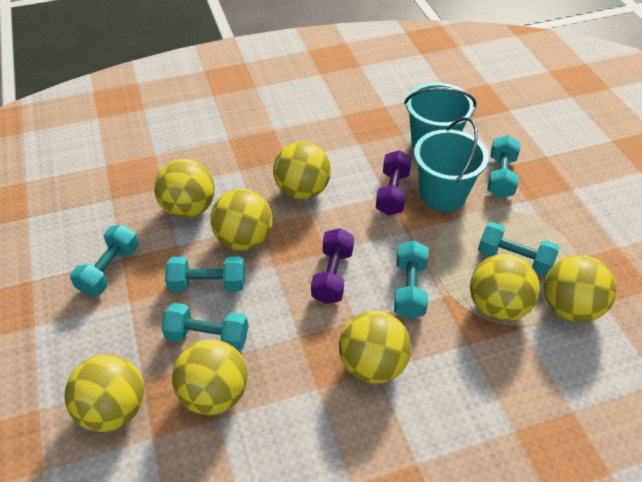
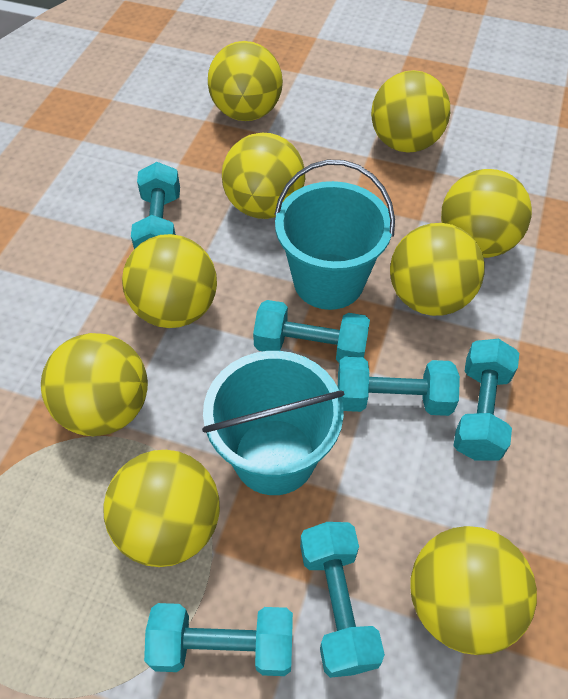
purple dumbbell: [311,228,354,304] [376,150,412,215] = 2 -> none = 0
yellow ball: [64,354,144,432] [154,159,215,218] [172,339,248,415] [210,189,273,251] [273,141,331,199] [339,311,411,384] [470,254,540,322] [544,255,616,323] = 8 -> [41,333,148,436] [103,450,220,567] [122,234,217,328] [208,41,283,121] [222,133,305,219] [371,70,450,153] [390,223,485,316] [410,526,537,655] [441,169,532,258] = 9

